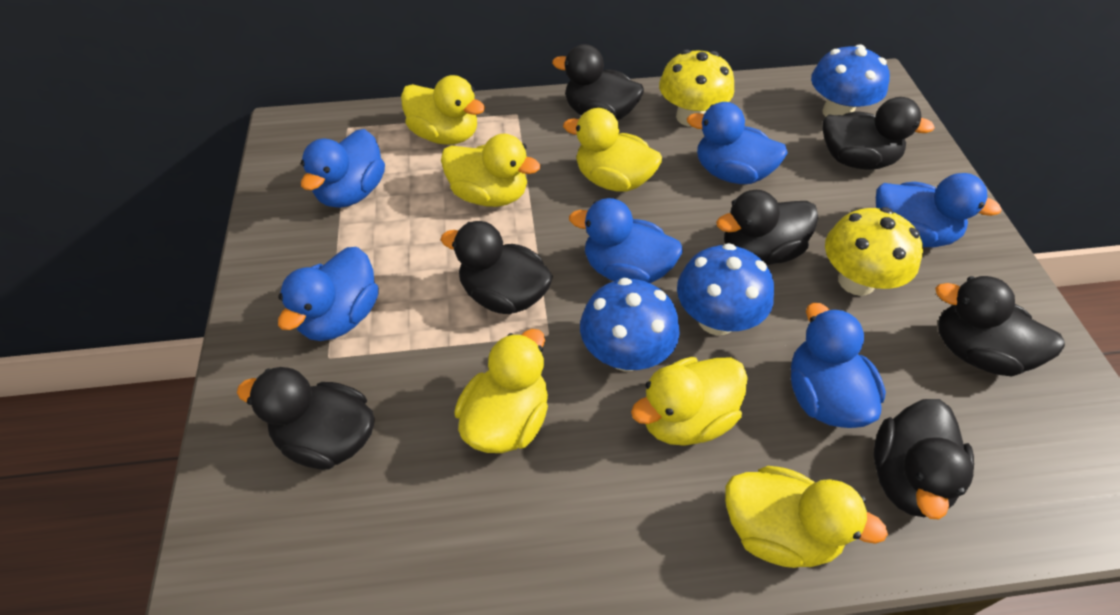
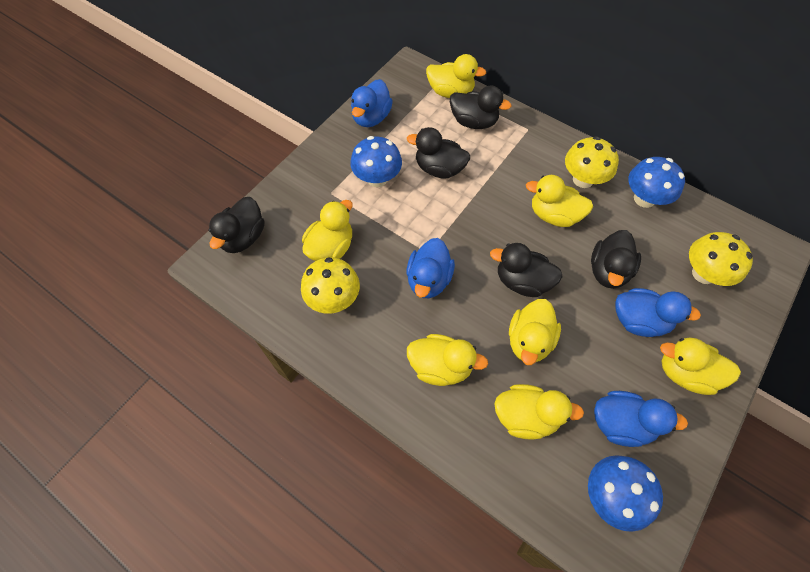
black duck: [237,367,375,470] [441,221,553,314] [552,44,644,120] [716,190,819,265] [823,97,935,170] [874,399,974,519] [935,276,1065,376] = 7 -> [208,197,265,253] [407,127,470,179] [450,86,512,129] [490,243,563,297] [591,230,641,289] = 5
blue duck: [278,247,379,341] [301,129,385,208] [569,198,683,283] [687,102,788,184] [791,303,886,428] [876,173,1002,247] = 6 -> [351,79,393,127] [406,238,455,298] [594,391,688,447] [615,288,701,337] = 4
yellow duck: [401,75,485,145] [441,134,540,207] [454,329,548,453] [563,108,662,192] [631,357,748,446] [725,466,888,568] = 6 -> [302,200,353,261] [407,334,488,386] [426,54,486,98] [494,384,584,440] [509,299,561,365] [526,175,593,227] [660,337,741,395] = 7
yellow mushroom: [659,49,734,127] [825,207,923,296] = 2 -> [301,257,360,314] [565,136,619,188] [689,232,753,286] = 3

